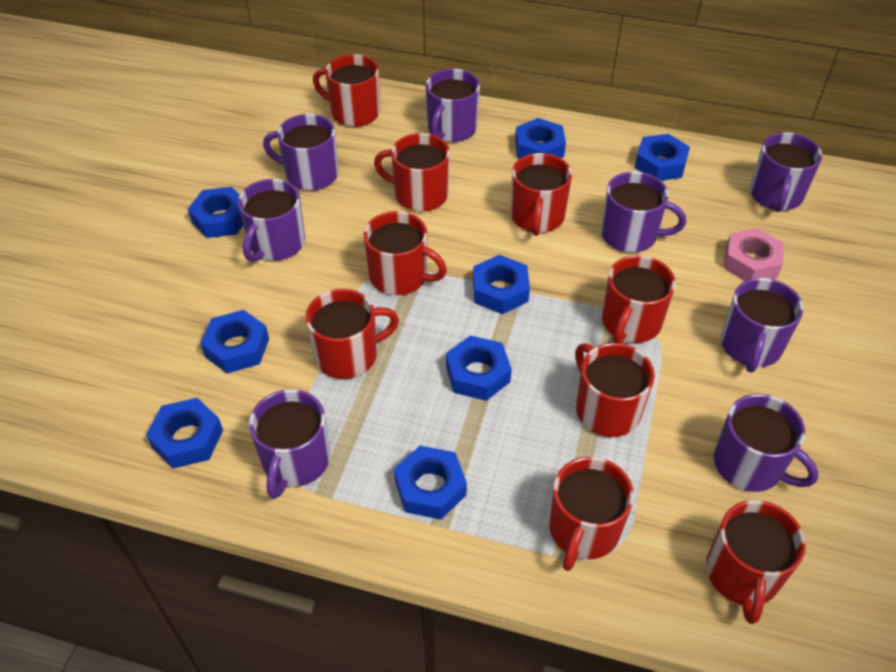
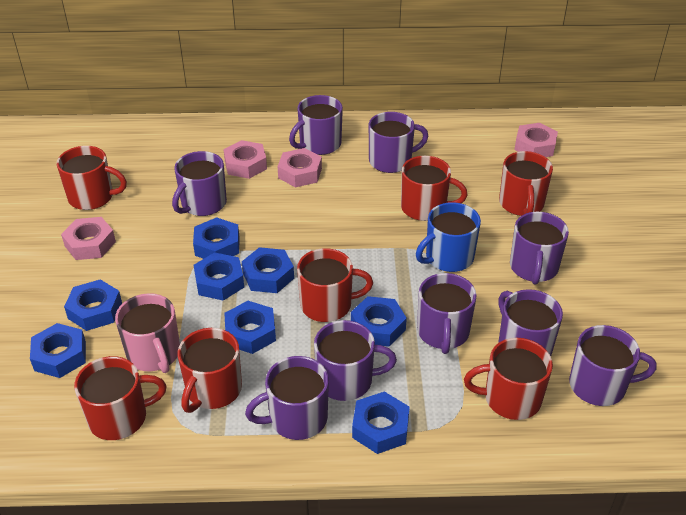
blue mug: none = 0 -> [416,202,481,272] = 1
pink mug: none = 0 -> [115,293,180,373] = 1
pink nut: [724,228,784,281] = 1 -> [61,217,116,260] [223,140,267,179] [277,148,322,187] [514,123,558,157] = 4
purple mug: [238,179,305,262] [249,389,330,499] [263,114,338,191] [426,69,480,142] [601,171,686,253] [714,394,819,492] [721,278,803,372] [750,132,822,212] = 8 -> [172,151,227,216] [245,356,329,440] [289,95,343,155] [314,320,397,401] [369,112,428,173] [417,273,477,354] [498,289,563,356] [510,212,569,285] [569,325,657,406] = 9
red mug: [305,289,399,379] [313,54,380,127] [364,211,447,295] [374,133,450,212] [511,153,572,236] [549,457,634,571] [575,343,655,437] [602,255,676,344] [706,500,806,624] = 9 -> [57,146,127,210] [74,356,166,440] [178,328,242,413] [297,248,373,322] [401,156,468,221] [464,338,553,420] [499,151,553,216] = 7

